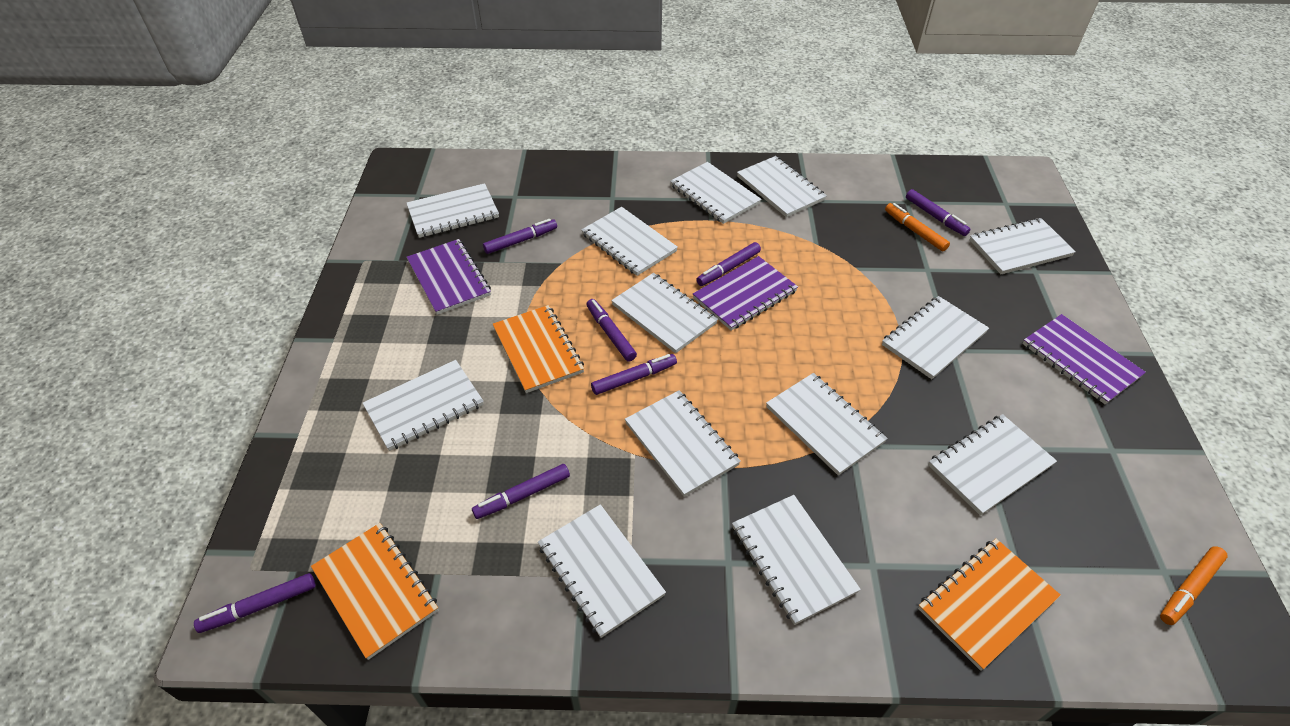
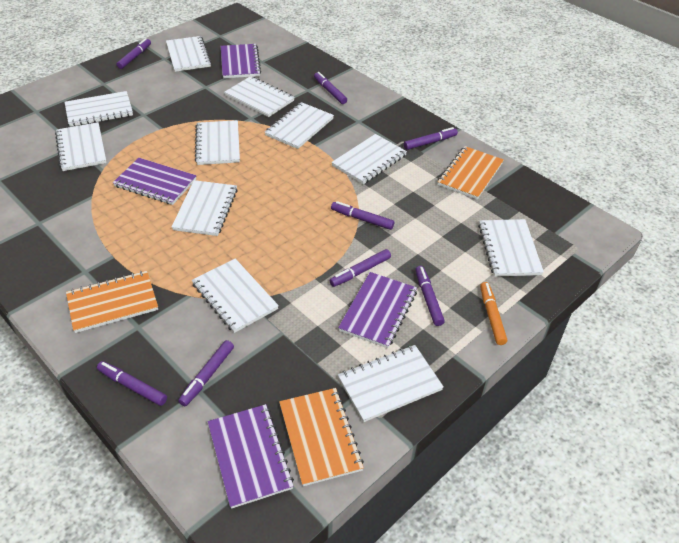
orange marker: [885,203,950,251] [1160,546,1228,625] = 2 -> [480,282,507,345] = 1
purple marker: [194,573,315,633] [472,464,570,519] [483,219,557,254] [586,299,637,362] [591,354,677,395] [696,242,761,286] [906,189,971,236] = 7 -> [97,361,167,406] [117,38,151,69] [178,340,234,406] [314,72,347,104] [329,249,391,287] [331,201,394,230] [404,127,458,150] [415,266,445,326] = 8
purple notebook: [407,239,491,315] [693,256,798,331] [1023,314,1146,404] = 3 -> [113,158,196,205] [208,404,294,509] [221,44,261,78] [338,272,417,348] = 4
white notebook: [363,360,484,451] [406,183,499,238] [538,504,666,638] [581,207,678,276] [611,273,718,353] [625,390,741,497] [670,162,762,224] [732,495,861,625] [737,156,827,217] [766,373,888,475] [882,296,989,379] [928,414,1057,516] [969,218,1076,274] = 13 -> [55,122,107,171] [65,91,133,127] [166,36,212,72] [172,180,238,236] [192,258,279,333] [195,120,240,165] [224,76,295,117] [265,102,334,149] [332,134,407,184] [338,345,444,422] [478,219,544,277] = 11

